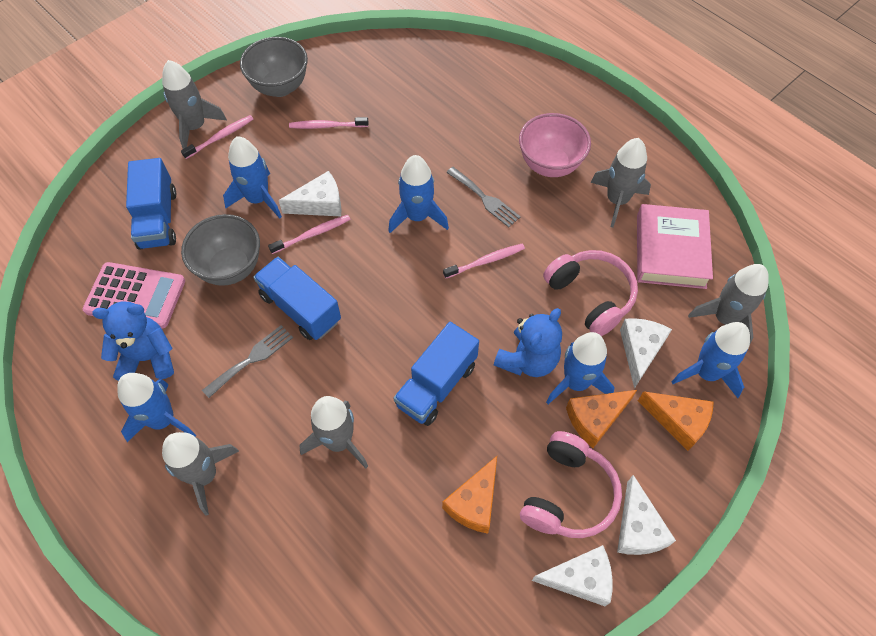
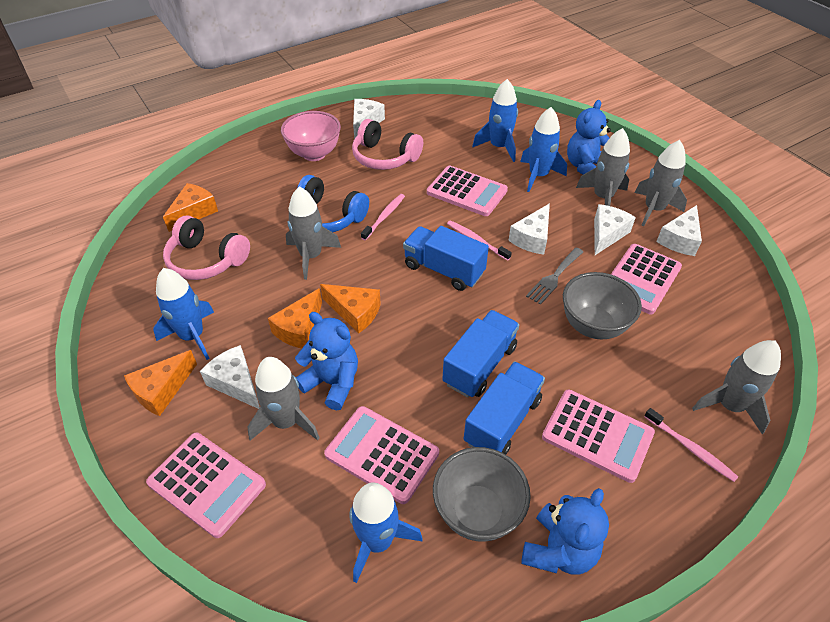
blue headphones: none = 0 -> [298,175,369,232] = 1
blue rocket: [117,373,196,442] [223,136,282,218] [388,155,449,233] [546,332,615,404] [672,322,750,398] = 5 -> [153,268,214,360] [349,482,423,583] [472,79,518,162] [520,107,567,192] = 4
blue teddy bear: [92,302,174,381] [494,308,562,377] = 2 -> [295,312,358,410] [521,488,609,575] [567,100,611,175] = 3
grey fork: [202,325,293,398] [446,167,521,227] = 2 -> [526,247,583,305] = 1
orange cheese: [442,456,497,534] [566,390,637,448] [638,391,714,451] = 3 -> [124,350,197,416] [163,183,218,232] [268,288,322,348] [320,284,381,333] = 4
pink book: [637,204,713,289] = 1 -> none = 0
pink calculator: [83,262,185,329] = 1 -> [146,433,266,538] [324,406,439,504] [427,166,508,216] [542,390,655,483] [611,244,682,314] = 5
pink toothbrush: [181,115,253,159] [268,215,351,254] [289,117,368,129] [443,243,525,278] = 4 -> [361,194,405,241] [447,220,512,261] [644,408,738,482] = 3
white cheese: [279,171,342,217] [532,545,612,606] [617,475,676,555] [620,318,672,389] = 4 -> [200,345,260,409] [353,99,385,139] [508,203,550,255] [594,204,636,255] [656,205,702,256] = 5

